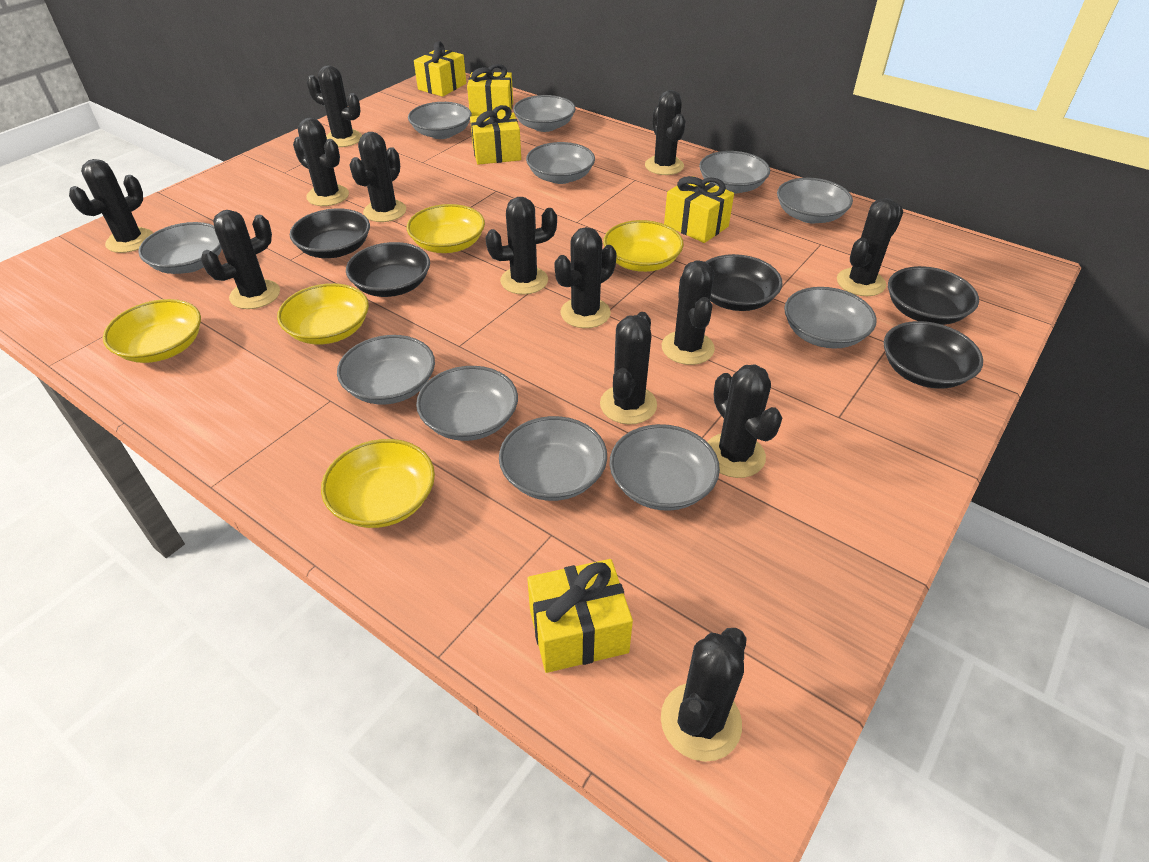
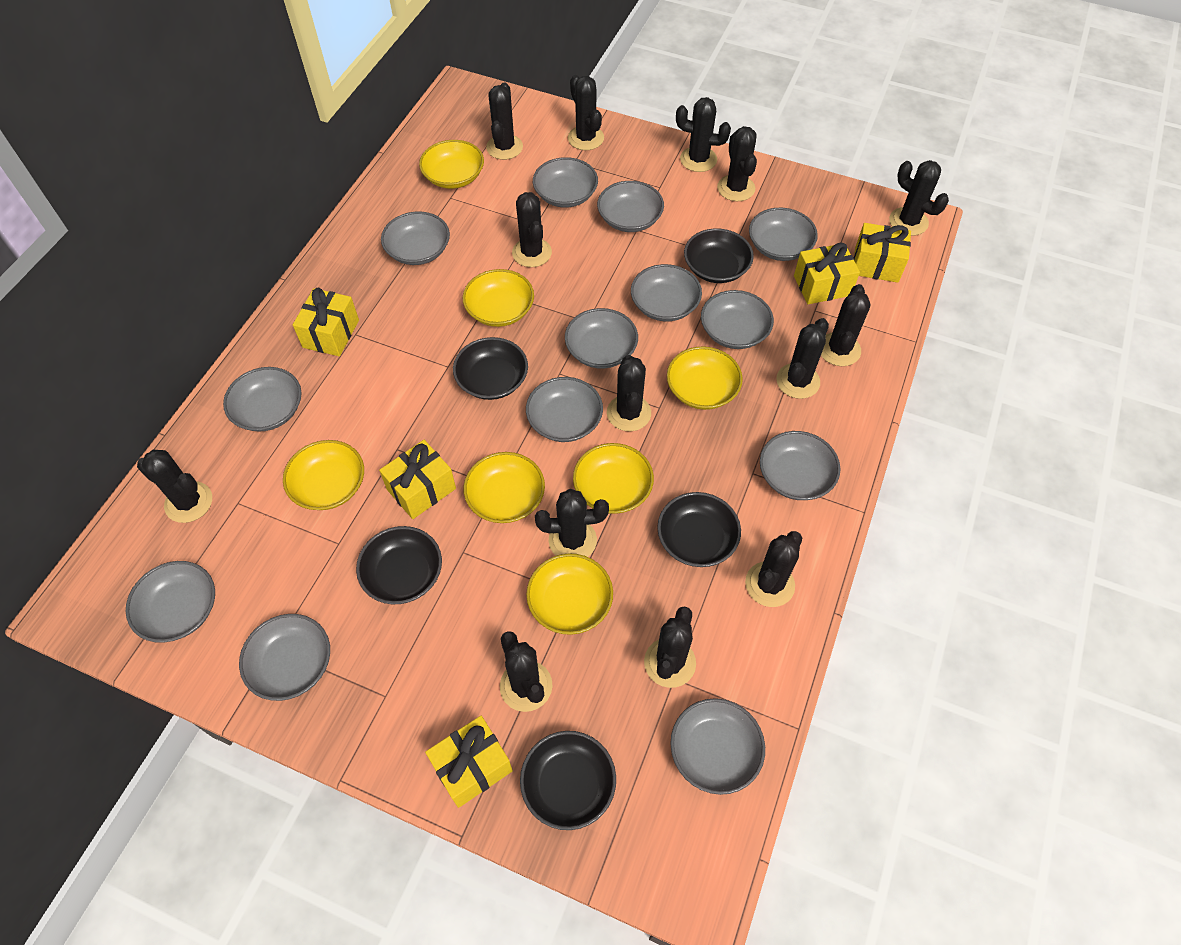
black cactus: [69,159,153,253] [201,210,280,309] [293,118,349,206] [307,65,362,147] [350,132,406,222] [485,197,557,295] [554,227,617,328] [600,312,657,425] [645,90,685,175] [661,628,747,762] [662,260,715,365] [707,365,782,478] [837,198,903,296] = 13 -> [137,450,212,523] [486,82,523,160] [500,631,552,712] [512,192,552,267] [535,489,609,557] [568,75,604,150] [607,355,651,431] [644,606,696,688] [676,97,731,172] [717,126,757,201] [745,531,802,607] [776,318,829,399] [821,284,871,366] [889,160,949,236] = 14
grey bowl: [138,222,222,274] [337,335,435,405] [408,102,472,139] [416,366,518,441] [499,416,607,501] [513,95,576,132] [526,142,595,184] [609,424,720,511] [699,151,770,194] [777,178,853,224] [784,287,877,349] = 11 -> [126,561,215,643] [223,367,302,432] [239,614,330,701] [381,212,450,265] [526,377,603,442] [533,157,598,208] [565,308,638,369] [597,181,664,232] [631,264,702,321] [670,698,765,795] [701,290,774,349] [749,208,818,261] [760,431,840,500] = 13
yellow bowl: [103,299,201,363] [277,283,369,345] [321,439,435,528] [407,204,485,253] [603,220,684,272] = 5 -> [283,440,364,510] [419,140,484,189] [462,269,534,327] [463,452,545,523] [526,553,613,635] [573,443,654,514] [667,346,743,410] = 7

